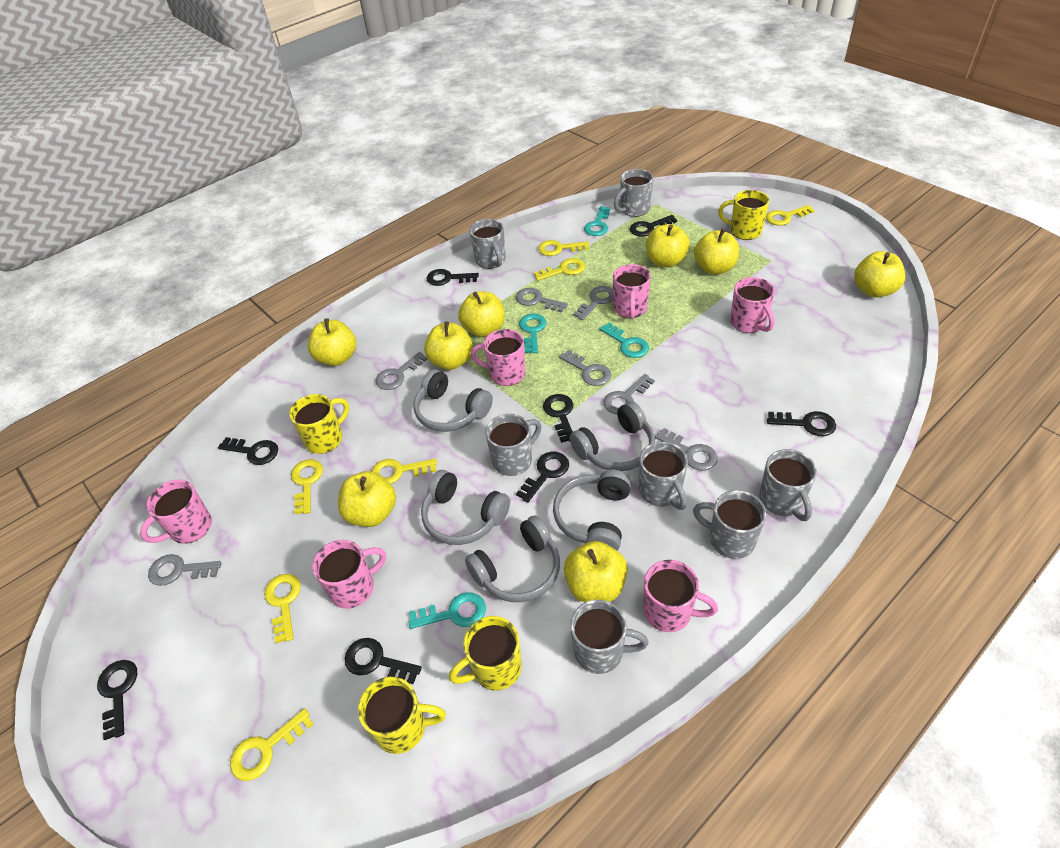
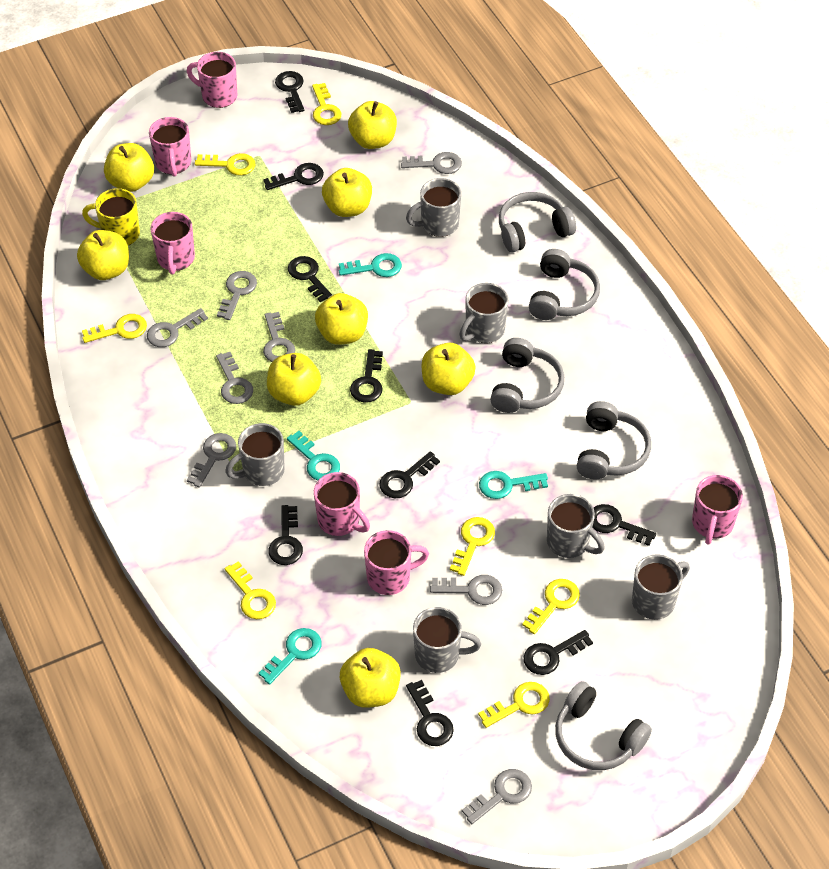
black key: [97,660,137,740] [218,437,278,465] [344,638,422,684] [427,269,479,286] [516,452,569,503] [543,394,573,443] [630,215,677,237] [767,411,836,436] = 8 -> [263,163,324,190] [268,505,303,565] [275,71,304,113] [288,256,332,302] [350,349,383,403] [379,451,440,498] [406,680,454,746] [524,630,593,675] [592,504,656,546] = 9
grey key: [148,554,221,586] [375,352,427,390] [516,288,568,312] [559,350,611,386] [573,286,613,320] [603,374,655,414] [655,428,718,471] = 7 -> [147,308,208,347] [187,433,236,488] [216,352,253,404] [217,271,257,320] [263,312,295,362] [401,152,462,174] [430,575,502,605] [462,769,532,824] = 8
grey mug: [469,219,506,269] [485,414,542,476] [570,600,649,674] [614,169,653,217] [639,441,688,510] [693,490,766,559] [759,449,817,521] = 7 -> [225,423,285,486] [406,178,461,237] [413,607,481,673] [459,283,508,343] [547,494,605,558] [632,554,690,620] = 6
yellow mug: [289,394,349,454] [358,677,446,754] [449,616,522,691] [718,190,770,240] = 4 -> [82,188,140,245] = 1

